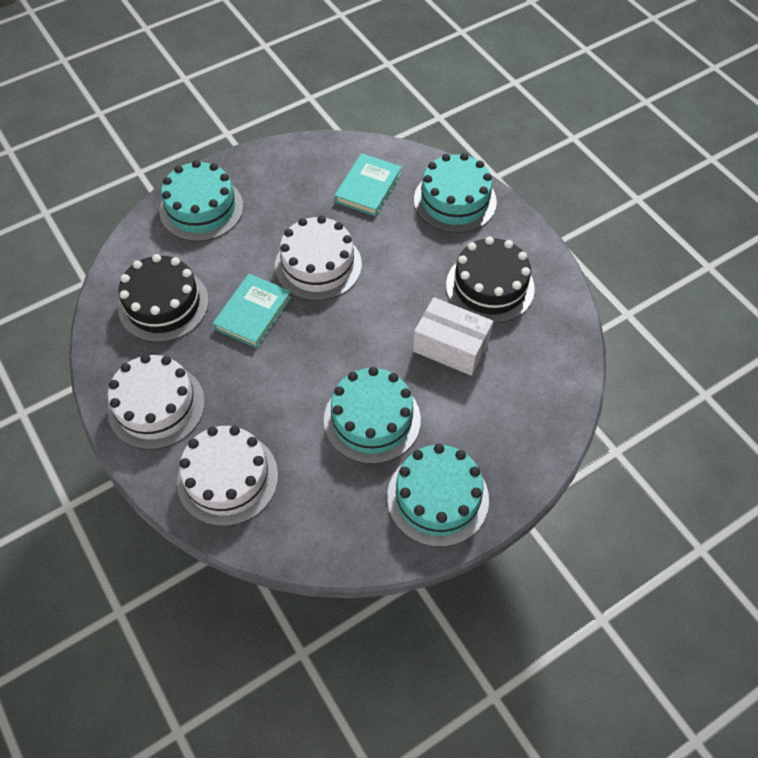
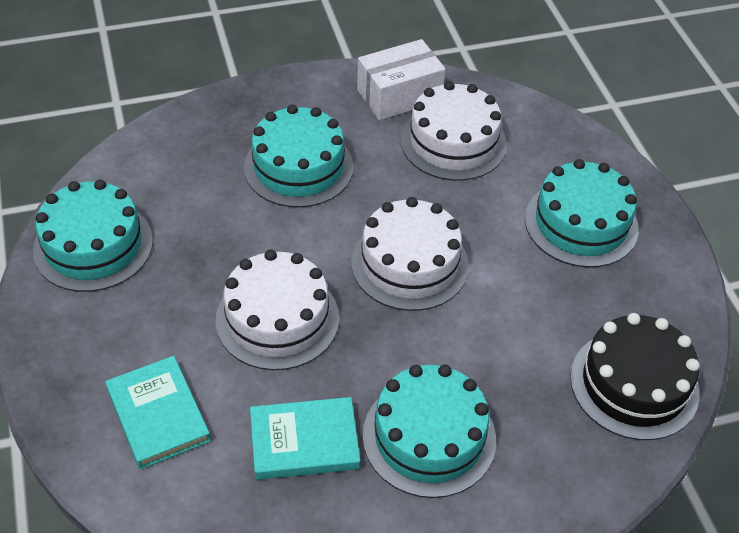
black cake: [118,254,209,342] [446,236,535,324] = 2 -> [570,313,700,440] = 1

